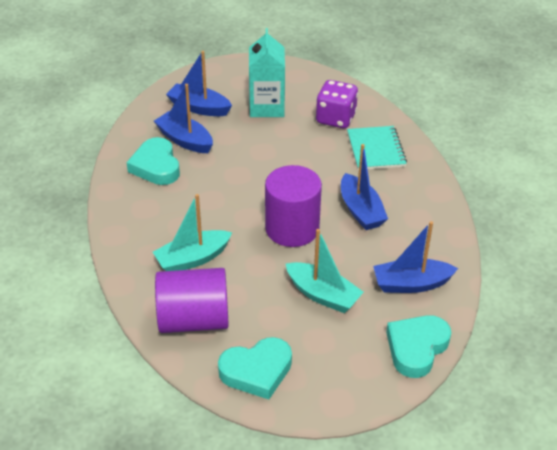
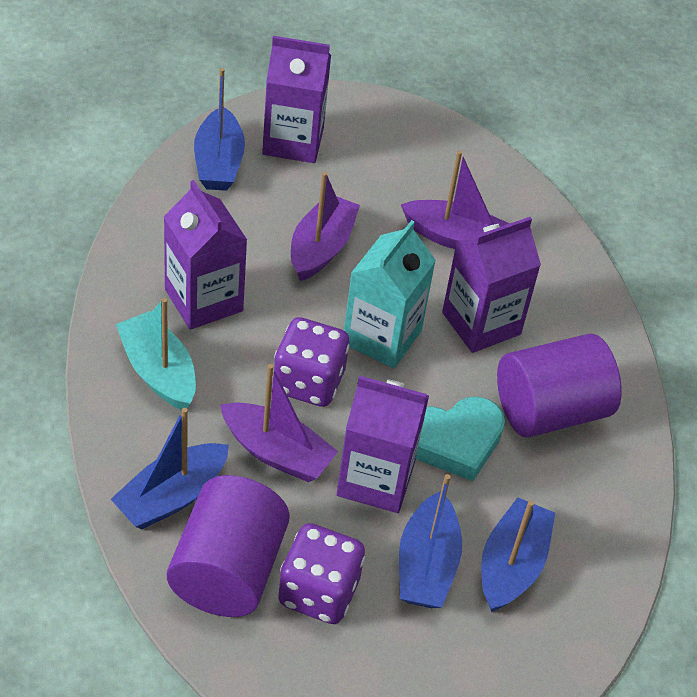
purple boat: none = 0 -> [220,364,338,482] [291,172,360,281] [401,150,510,249] = 3
purple carton: none = 0 -> [164,180,247,330] [262,36,331,163] [337,375,429,513] [442,217,541,353] = 4
purple dice: [316,80,358,128] = 1 -> [274,317,350,407] [278,523,365,624] = 2
turquoise boat: [153,194,232,271] [286,229,364,313] = 2 -> [116,298,196,410] = 1
turquoise heart: [126,137,180,185] [218,337,292,399] [386,315,451,378] = 3 -> [416,397,505,481] = 1
turquoise notebook: [347,126,407,170] = 1 -> none = 0

